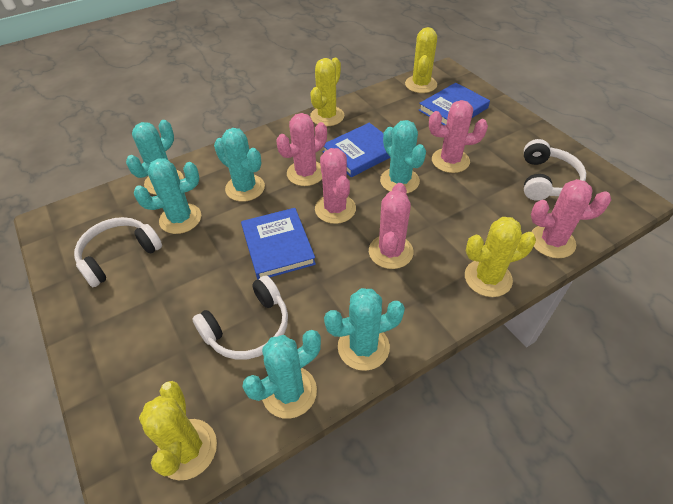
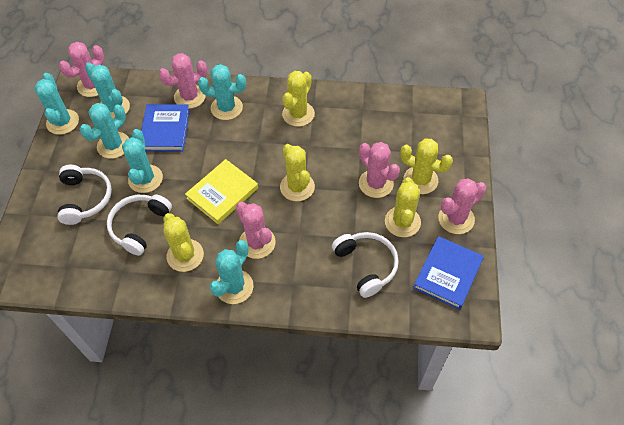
blue book: [241,208,316,280] [323,123,391,177] [419,83,490,125] = 3 -> [141,104,190,152] [413,236,484,310] = 2
yellow book: none = 0 -> [185,159,258,224] = 1
yellow cactus: [139,381,217,480] [310,58,344,126] [405,27,437,93] [465,217,536,297] = 4 -> [163,213,204,272] [280,144,315,201] [282,71,315,127] [385,177,421,237] [400,138,453,194] = 5

